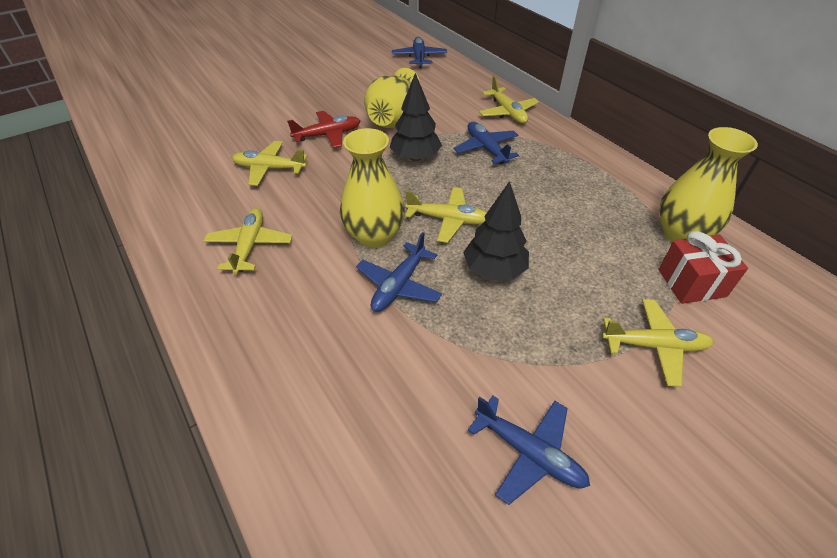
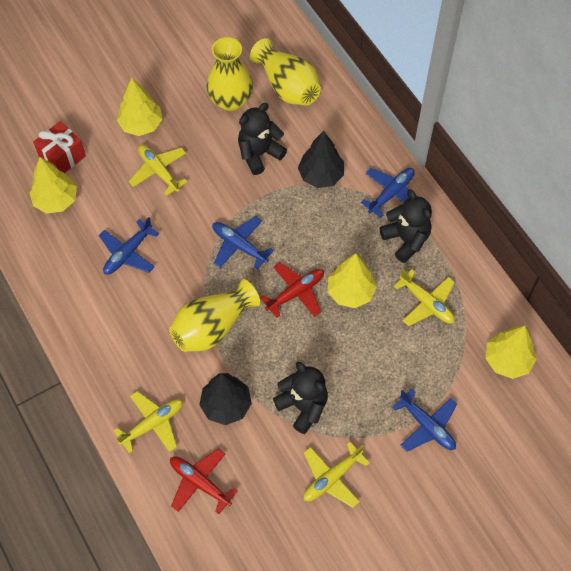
black teddy bear: none = 0 -> [238,103,287,175] [273,362,328,434] [380,189,432,263] = 3
red plane: [287,111,360,148] = 1 -> [170,449,238,514] [260,263,324,318] = 2
yellow plane: [204,208,292,274] [232,141,307,186] [405,187,487,243] [479,76,539,124] [602,299,714,387] = 5 -> [113,391,183,453] [129,145,187,196] [303,442,370,508] [393,269,455,326] = 4
yellow tree: none = 0 -> [29,157,77,214] [117,77,163,136] [328,253,377,308] [485,326,537,379] = 4

